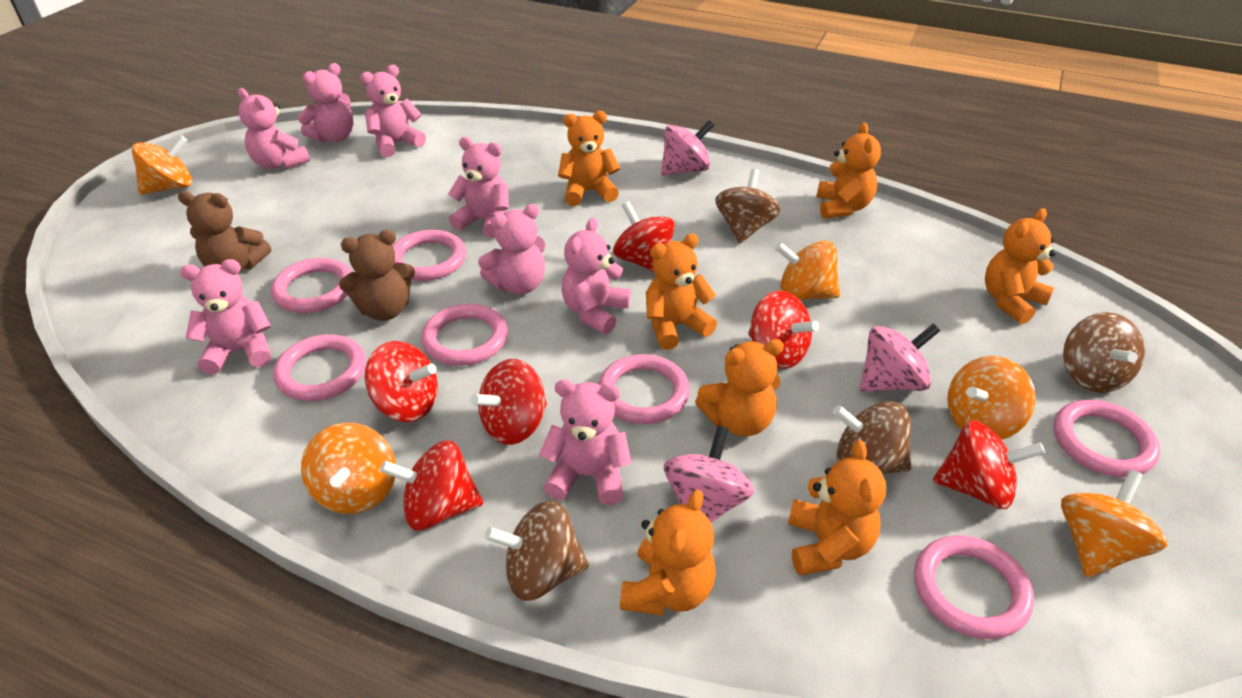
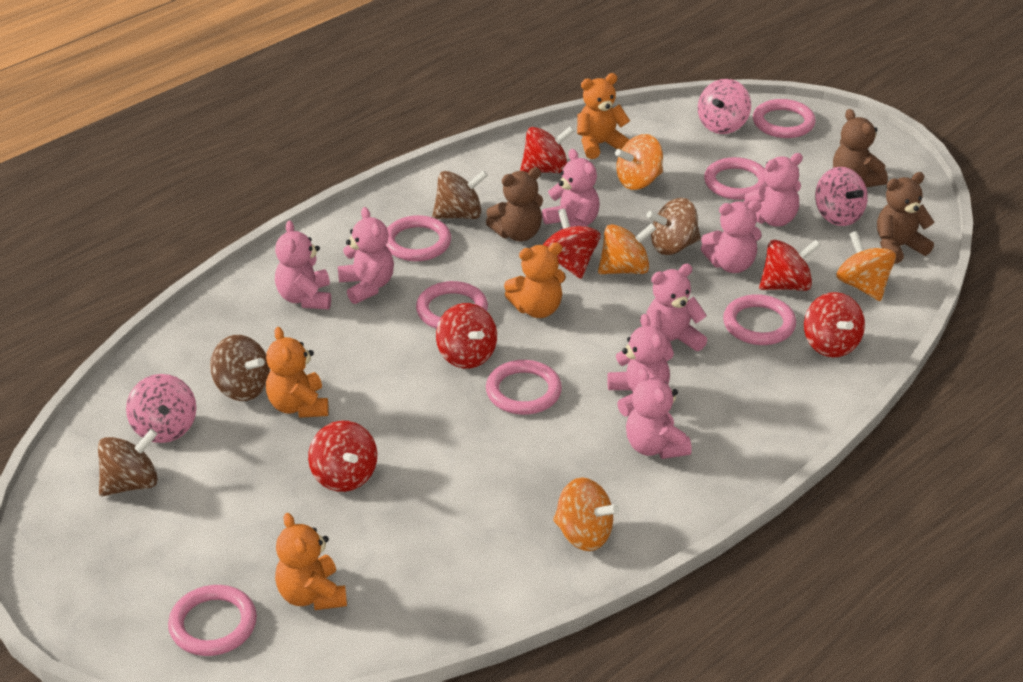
brown teddy bear: [178,191,271,272] [339,230,415,321] = 2 -> [486,167,543,241] [833,109,888,187] [877,172,934,264] = 3
orange spinning top: [132,136,192,195] [301,423,396,514] [775,241,840,301] [947,356,1036,440] [1061,470,1167,577] = 5 -> [553,477,620,551] [598,223,656,274] [615,134,663,190] [836,231,896,301] = 4
orange teddy bear: [558,111,620,206] [620,490,716,615] [646,233,717,350] [695,339,784,437] [788,440,886,575] [816,122,881,219] [985,208,1056,324] = 7 -> [266,327,329,418] [275,513,347,610] [504,243,566,318] [577,73,630,159] = 4

